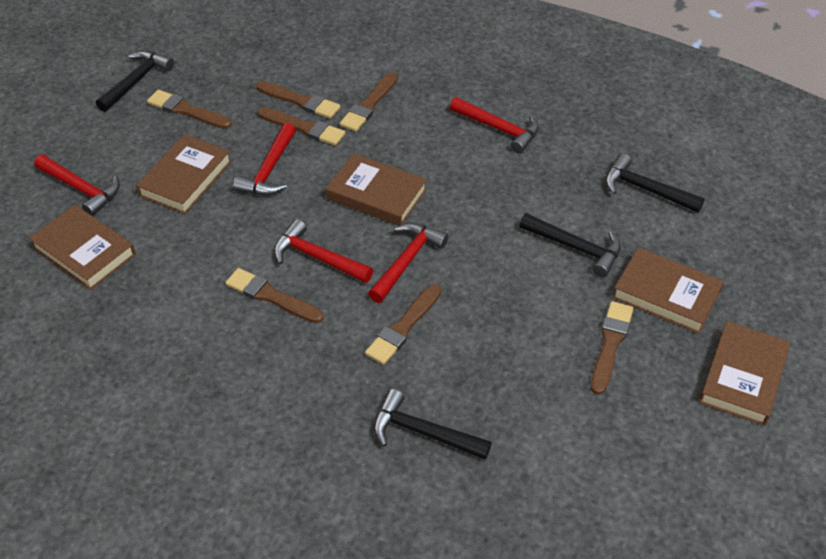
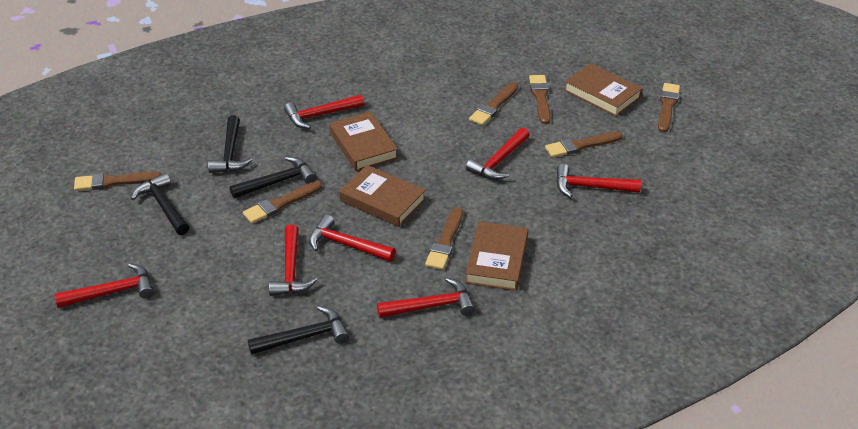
brown book: [29,205,136,290] [136,134,232,214] [326,153,427,226] [612,247,724,334] [699,321,790,426] = 5 -> [329,111,398,171] [339,165,426,227] [465,221,528,291] [564,63,643,117] = 4
red hammer: [34,154,120,216] [233,123,296,195] [274,219,373,283] [368,223,449,303] [450,97,539,154] = 5 -> [55,263,154,308] [269,224,317,296] [284,95,364,129] [309,215,396,262] [377,278,475,318] [466,128,530,180] [556,164,641,198] = 7

